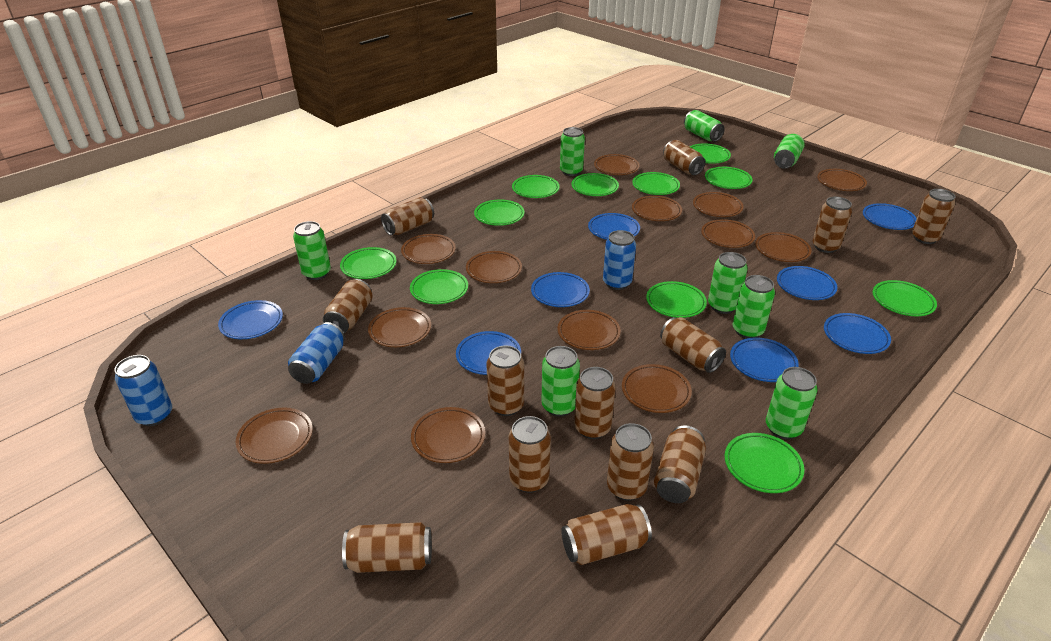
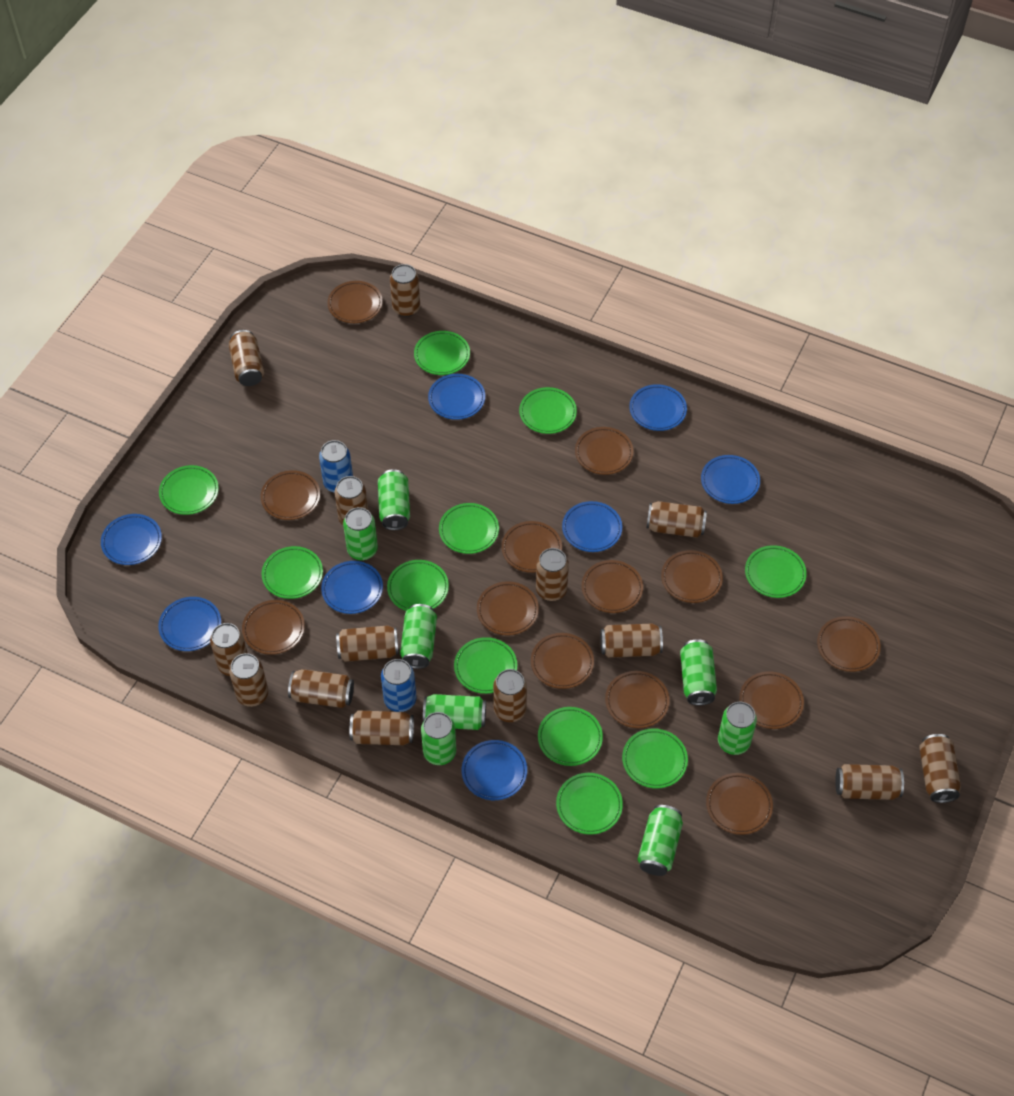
blue can: [115,355,172,426] [288,322,345,384] [603,230,636,290] = 3 -> [319,440,353,493] [381,659,416,712] = 2
brown can: [323,279,372,333] [342,522,432,573] [381,197,434,235] [486,346,524,416] [509,416,551,493] [561,504,652,565] [574,367,616,439] [607,423,654,501] [654,426,706,503] [660,317,726,373] [663,140,705,175] [813,197,852,253] [912,189,955,244] = 13 -> [210,623,248,676] [229,330,264,386] [229,653,268,707] [288,669,354,708] [335,476,368,525] [336,625,399,662] [349,711,414,745] [390,264,420,317] [493,669,527,722] [536,548,569,601] [600,624,663,658] [646,501,707,538] [835,764,904,800] [919,734,961,803] = 14

